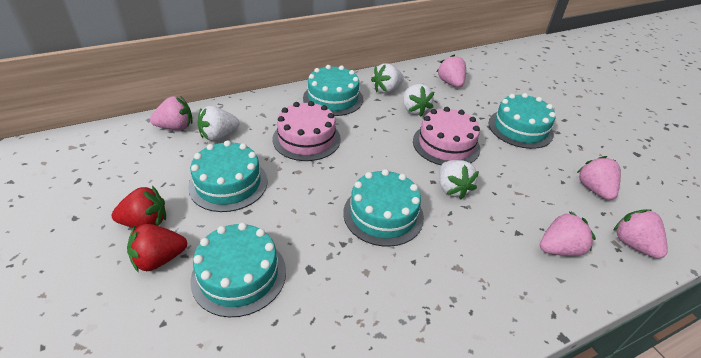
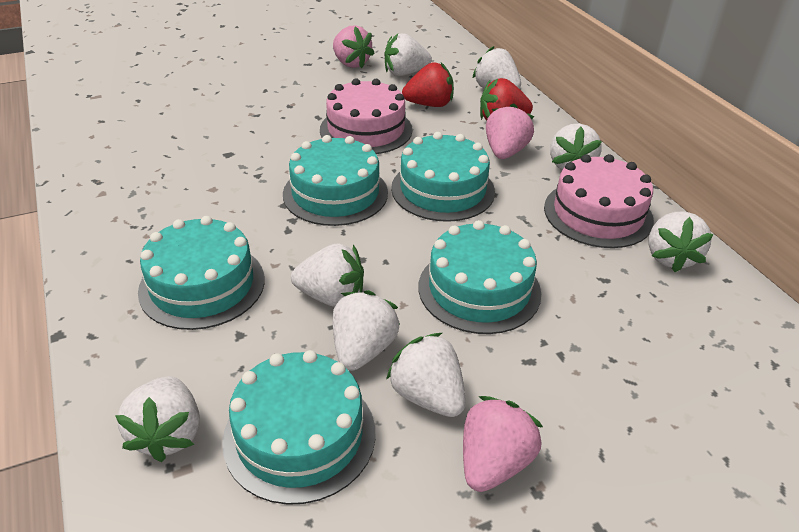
pink strawberry: [150,96,193,130] [437,54,466,87] [540,211,596,256] [577,156,621,200] [613,209,668,258] = 5 -> [333,25,375,68] [463,396,543,492] [486,103,534,159] = 3
white strawberry: [198,106,239,141] [371,63,404,93] [403,84,434,117] [439,160,479,200] = 4 -> [115,376,200,462] [291,243,364,307] [333,290,400,371] [384,33,432,76] [386,333,466,417] [473,46,521,88] [550,124,602,170] [648,211,714,272] = 8

